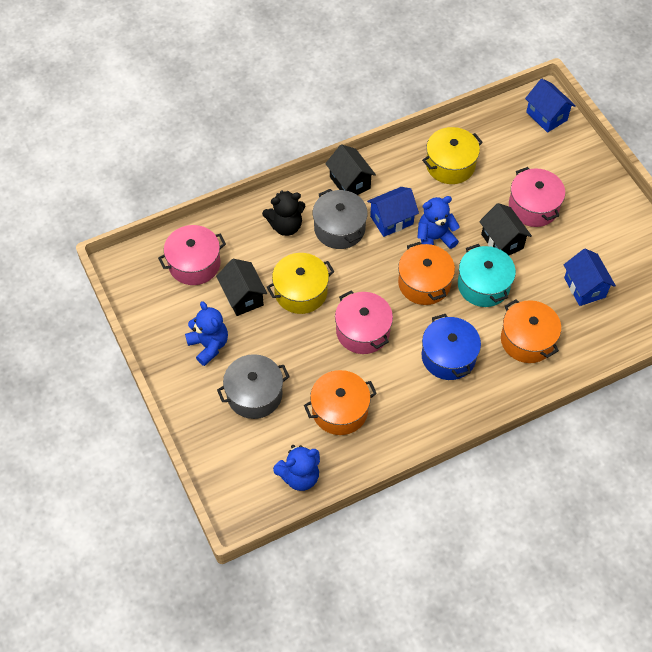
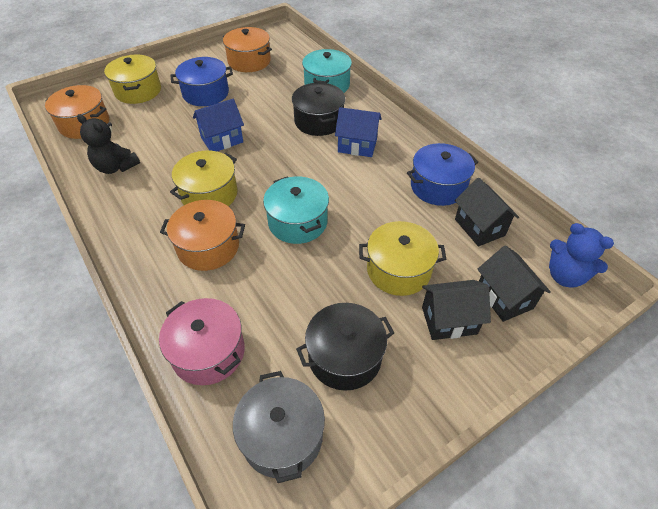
black pot: none = 0 -> [292,83,345,136] [296,303,394,391] = 2
blue house: [367,187,419,237] [525,79,576,133] [564,249,616,306] = 3 -> [193,99,244,151] [335,107,382,157] = 2
blue pot: [422,314,481,380] = 1 -> [170,57,233,106] [407,143,478,206] = 2
blue teddy bear: [185,301,228,366] [273,445,320,491] [417,196,460,249] = 3 -> [549,223,614,288] = 1
grey pot: [217,354,290,419] [313,189,368,249] = 2 -> [233,371,325,483] = 1
pink pot: [158,225,226,285] [335,290,393,354] [509,167,565,227] = 3 -> [159,298,245,385] = 1
turquoise pot: [458,244,516,307] = 1 -> [263,176,329,244] [302,49,352,93] = 2
yellow pot: [267,253,334,314] [422,127,483,184] = 2 -> [104,54,161,104] [170,151,238,206] [359,221,446,296] = 3

